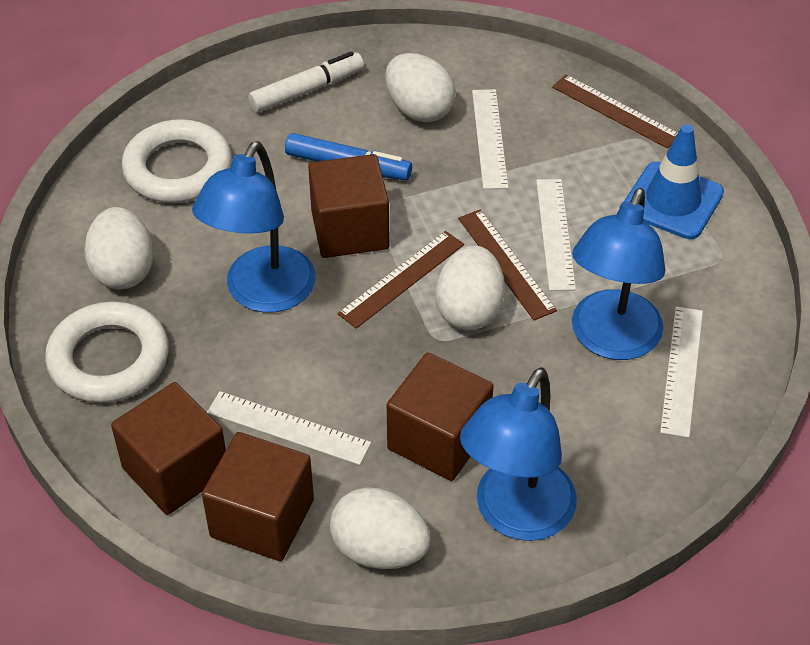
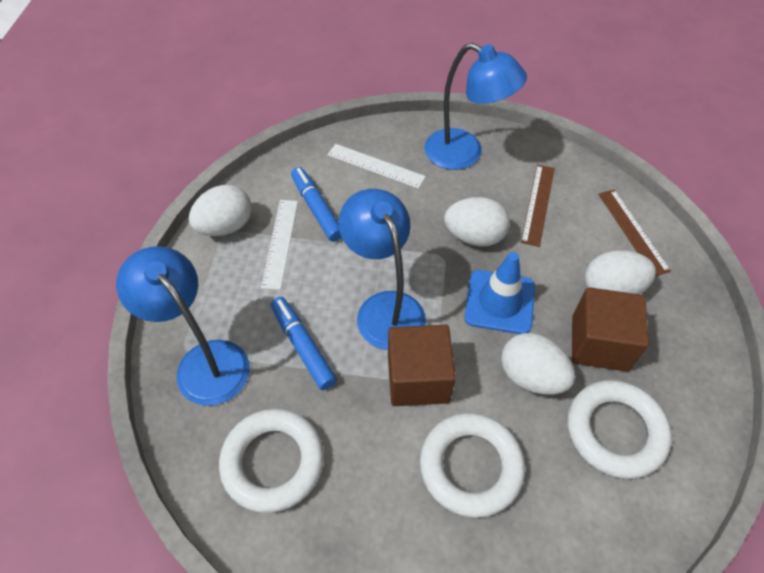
blue marker: [285,133,412,180] = 1 -> [271,297,337,390] [291,167,342,242] = 2
brown cube: [111,382,226,515] [202,432,314,561] [308,154,390,258] [387,352,494,481] = 4 -> [388,325,456,406] [572,287,649,372] = 2
brown ruler: [337,231,464,329] [458,209,557,321] [552,75,678,149] = 3 -> [521,165,555,247] [598,190,671,276] = 2
white marker: [248,51,364,113] = 1 -> none = 0
white ring: [45,301,169,403] [122,119,232,203] = 2 -> [219,409,324,513] [420,413,525,518] [567,380,672,479] = 3
white ruler: [207,391,371,465] [472,89,508,189] [536,179,576,291] [660,307,703,438] = 4 -> [261,200,298,290] [327,144,426,189] = 2

